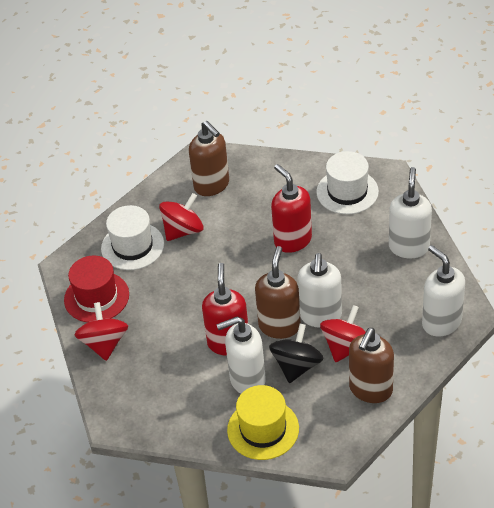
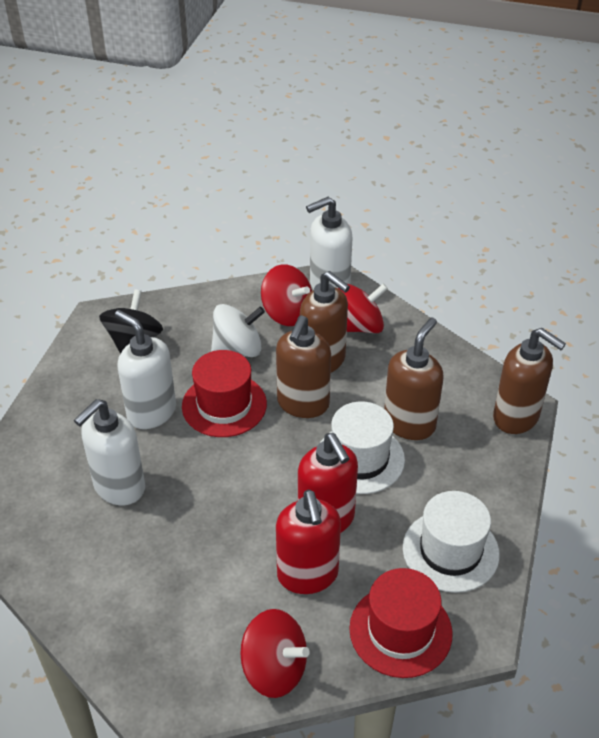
brown soap dispenser: [189,121,229,196] [255,246,301,339] [349,328,394,403] = 3 -> [276,315,331,418] [300,271,350,372] [384,317,443,440] [493,328,566,434] = 4
red hat: [64,256,129,322] = 1 -> [182,350,267,437] [349,568,453,678] = 2
white soap dispenser: [216,317,266,394] [297,253,342,328] [389,167,432,258] [422,245,465,336] = 4 -> [74,399,145,505] [115,310,176,429] [306,197,352,290] = 3
white spinning top: none = 0 -> [211,304,265,357] = 1
yellow hat: [227,385,299,460] = 1 -> none = 0

